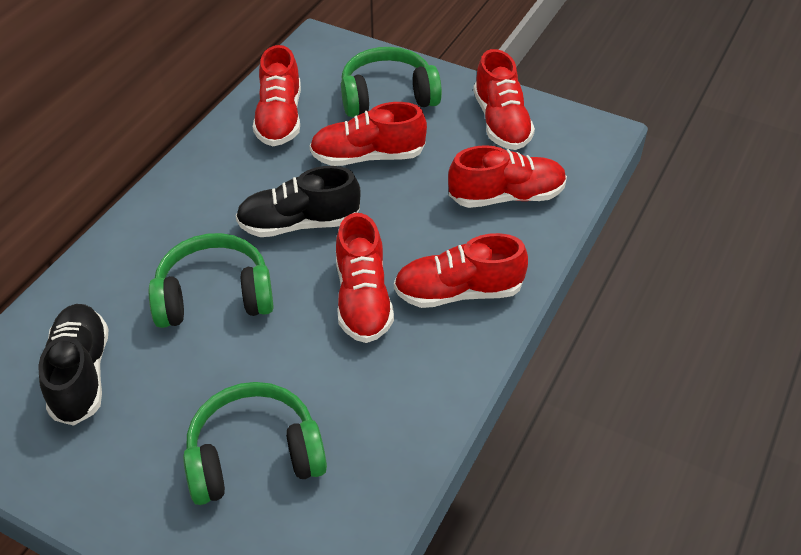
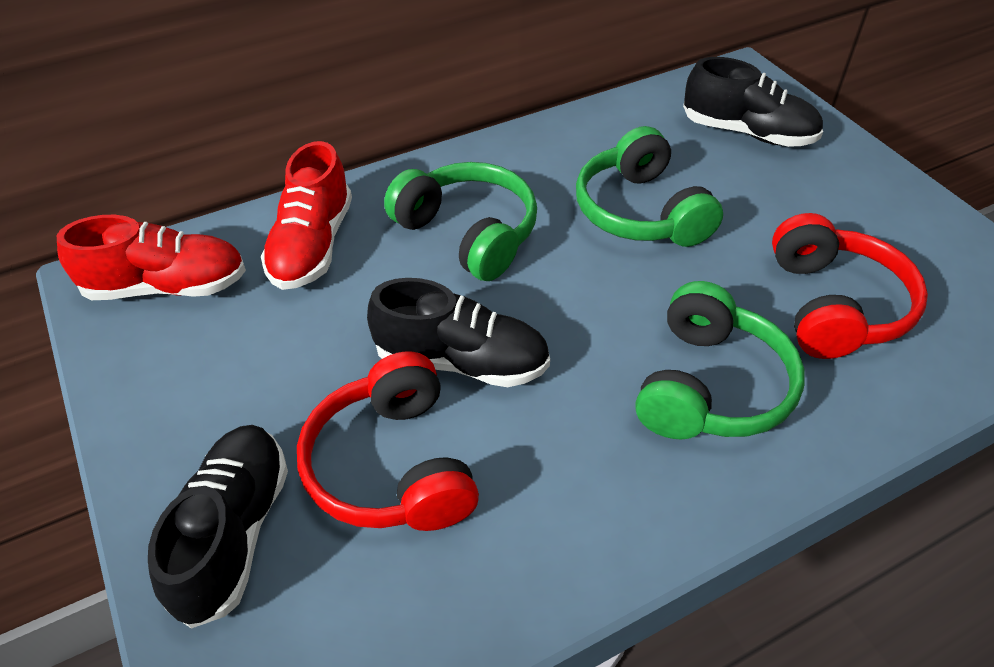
black shoe: [38,304,108,426] [236,166,361,237] = 2 -> [148,425,288,629] [367,278,550,387] [683,57,823,147] = 3
red headphones: none = 0 -> [297,351,479,531] [772,213,928,359] = 2
red shoe: [253,45,301,146] [309,102,427,166] [336,213,394,343] [394,233,528,308] [448,145,567,208] [473,49,535,150] = 6 -> [57,215,246,300] [261,141,352,290] = 2

